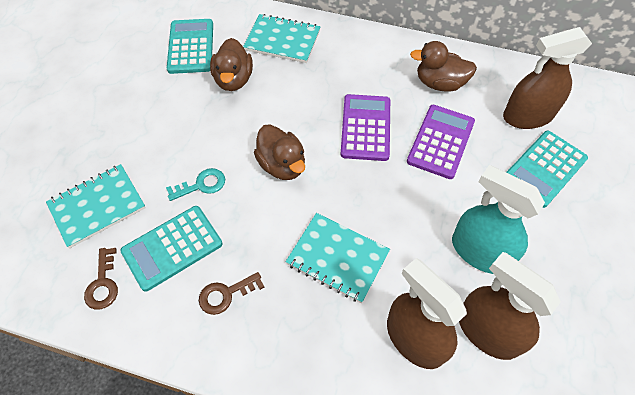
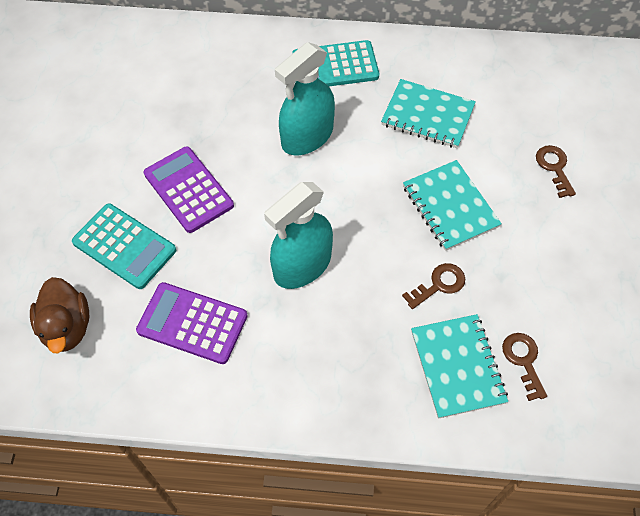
brown duck: [210,38,253,91] [254,124,305,180] [410,41,477,92] = 3 -> [30,277,89,353] = 1
brown key: [84,248,118,309] [199,272,264,315] = 2 -> [402,263,465,309] [502,333,547,401] [536,145,576,198] = 3
brown spray bottle: [387,258,467,369] [459,252,561,360] [503,27,592,129] = 3 -> none = 0
turquoise calculator: [120,206,223,292] [167,19,213,74] [506,131,588,208] = 3 -> [72,203,176,289] [292,40,379,87] = 2
turquoise key: [166,168,225,201] = 1 -> none = 0
turquoise spray bottle: [452,165,545,274] = 1 -> [264,182,333,289] [275,42,335,155] = 2

